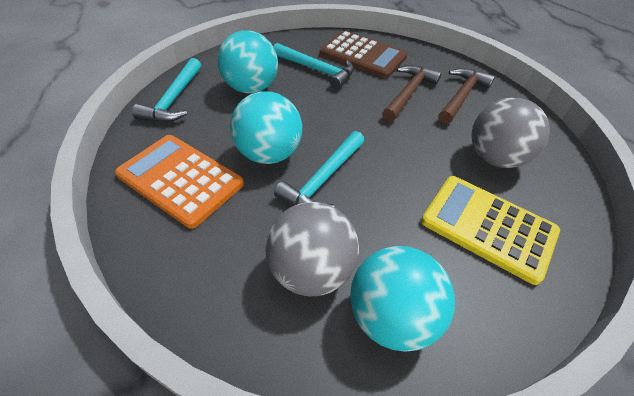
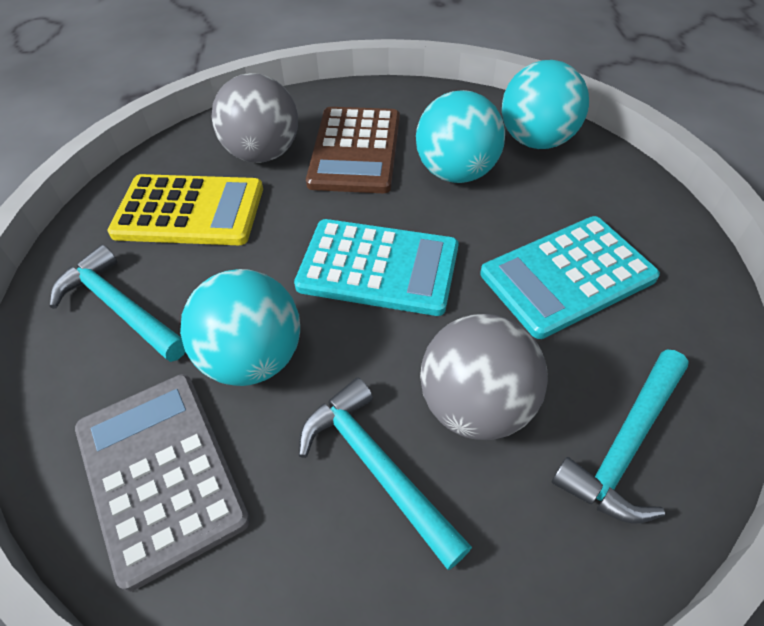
brown hammer: [382,65,442,122] [438,68,495,124] = 2 -> none = 0
grey calculator: none = 0 -> [75,374,250,592] = 1
orange calculator: [115,135,244,229] = 1 -> none = 0
turquoise calculator: none = 0 -> [294,219,459,316] [480,216,660,339] = 2

